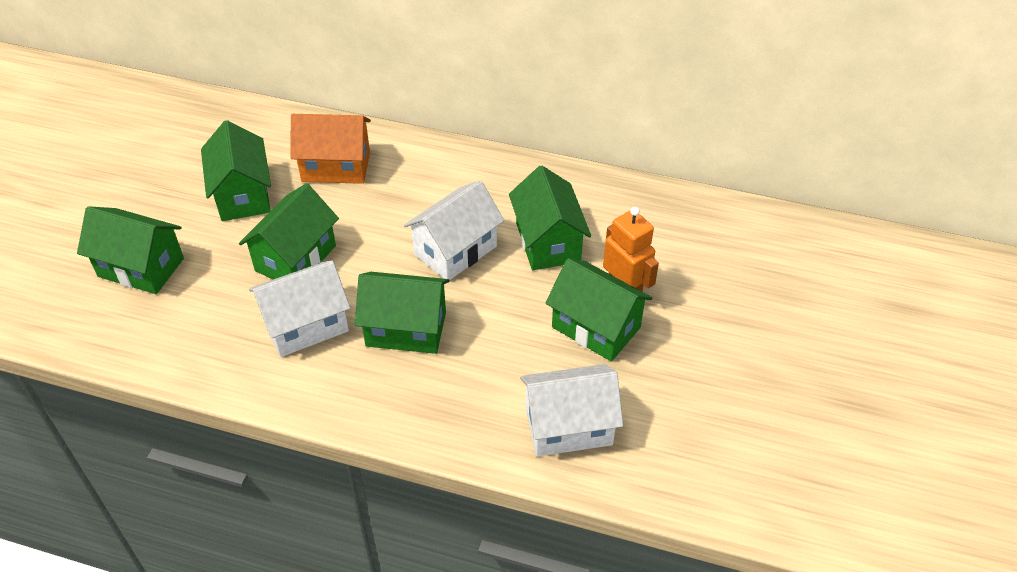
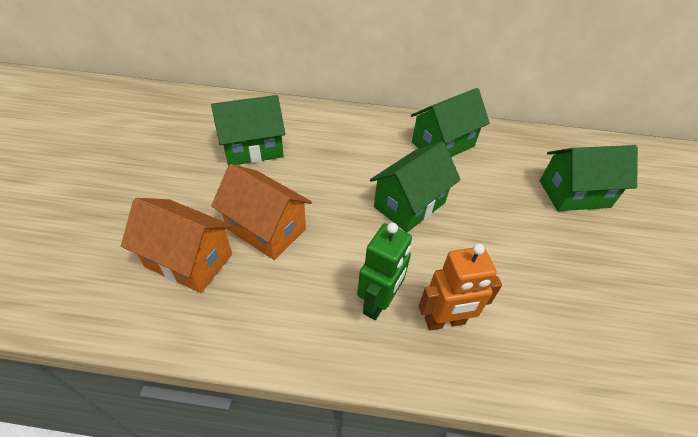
green house: [77,206,184,294] [201,120,271,221] [239,183,339,280] [355,272,449,354] [509,165,591,270] [545,258,652,362] = 6 -> [211,95,285,165] [370,141,461,232] [411,88,490,157] [540,145,638,211] = 4
green robot: none = 0 -> [357,222,412,320] = 1
orange house: [290,114,371,184] = 1 -> [121,198,233,293] [211,164,312,260] = 2
white house: [249,261,350,357] [404,180,504,280] [520,364,623,457] = 3 -> none = 0

